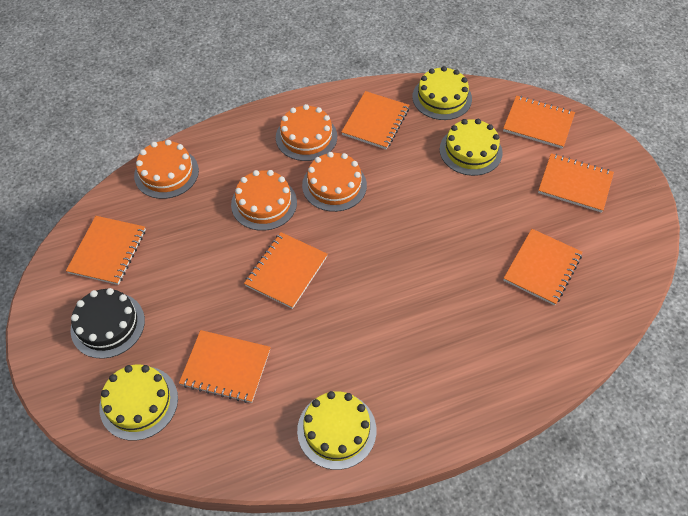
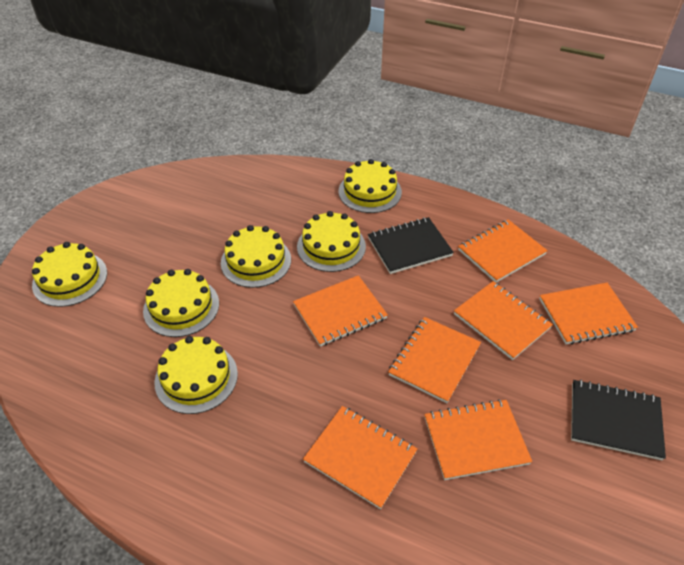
black cake: [70,288,145,359] = 1 -> none = 0
black notebook: none = 0 -> [368,217,454,274] [571,380,666,461] = 2
orange cake: [134,140,199,199] [231,170,297,231] [276,104,337,161] [302,152,367,212] = 4 -> none = 0
yellow cake: [99,365,178,441] [297,391,376,470] [412,66,472,120] [440,119,503,176] = 4 -> [32,242,107,307] [143,269,219,337] [154,336,238,414] [221,225,291,288] [297,211,366,272] [339,159,402,213] = 6

